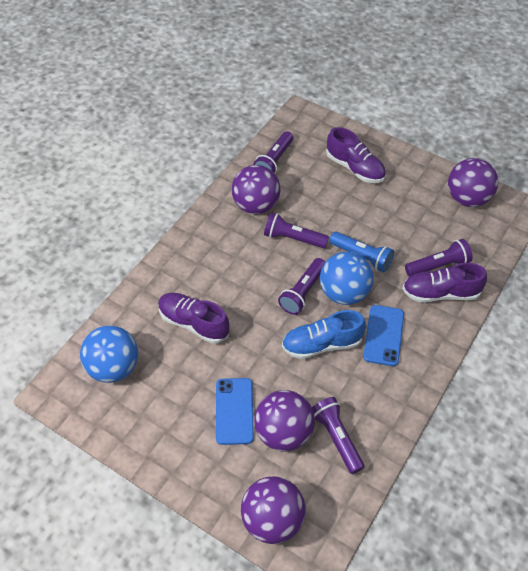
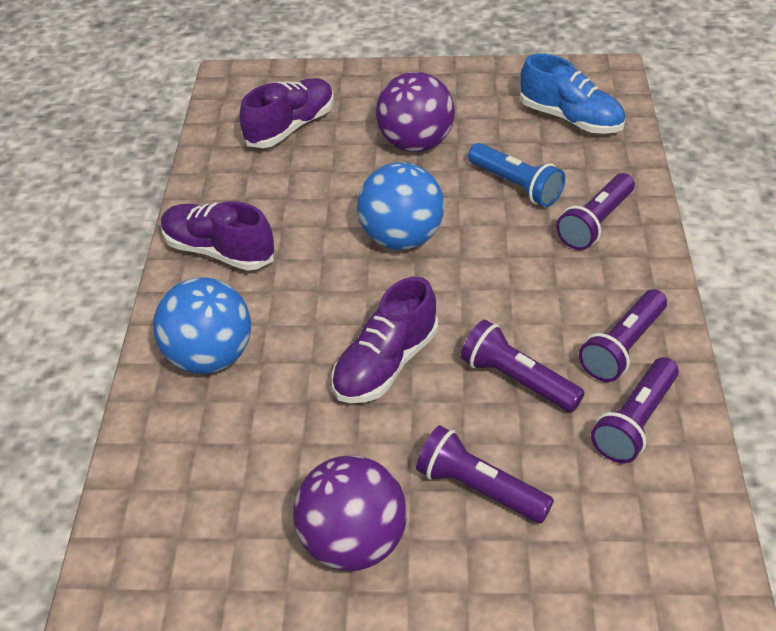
blue phone: [216,378,254,445] [363,305,404,366] = 2 -> none = 0
purple ball: [231,165,281,214] [241,476,305,544] [255,390,315,452] [448,158,498,207] = 4 -> [293,455,407,571] [376,72,455,152] = 2

